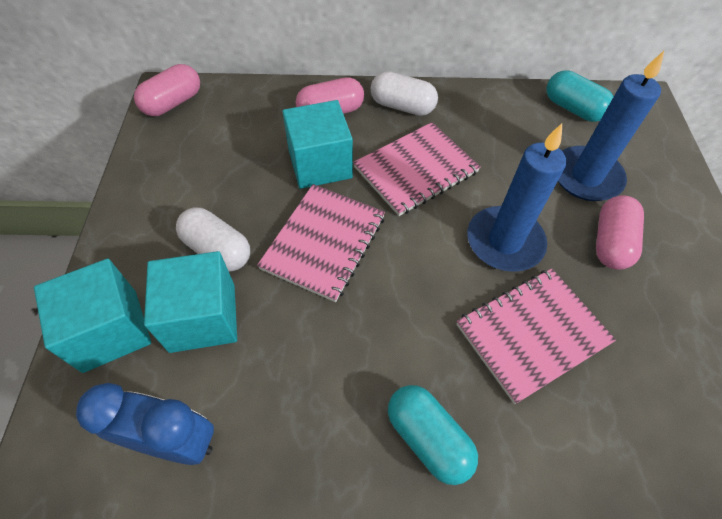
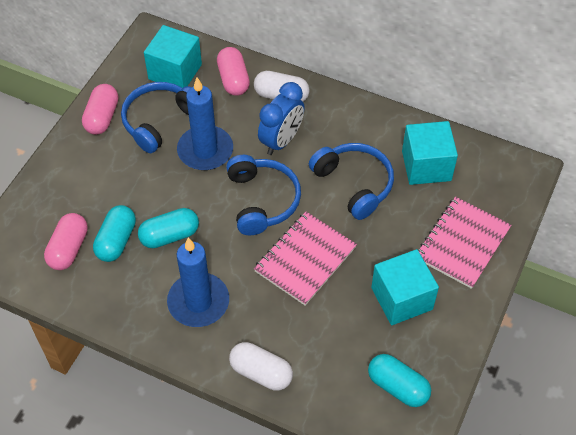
blue headphones: none = 0 -> [121,82,192,153] [226,155,301,235] [309,143,394,220] = 3
pink notebook: [257,184,385,302] [353,122,481,216] [456,268,616,404] = 3 -> [254,212,357,306] [418,196,511,289] = 2
turquoise capsule: [388,385,478,485] [546,70,614,122] = 2 -> [93,205,136,262] [138,208,199,248] [368,354,431,407] = 3

